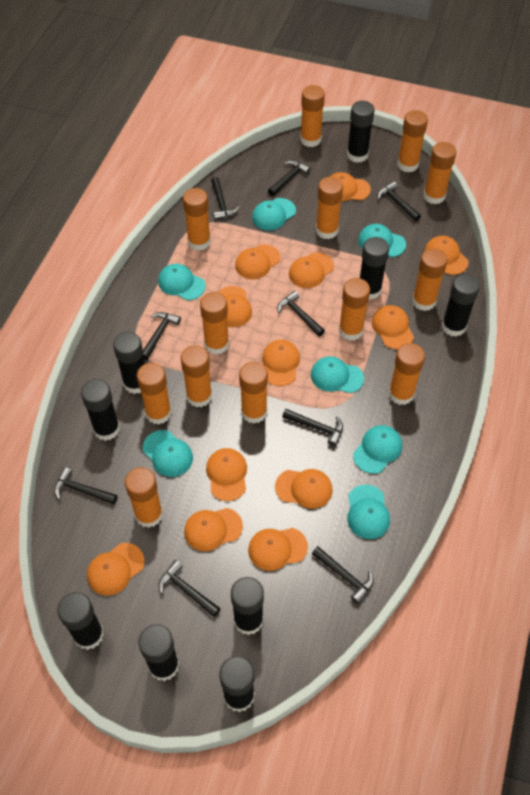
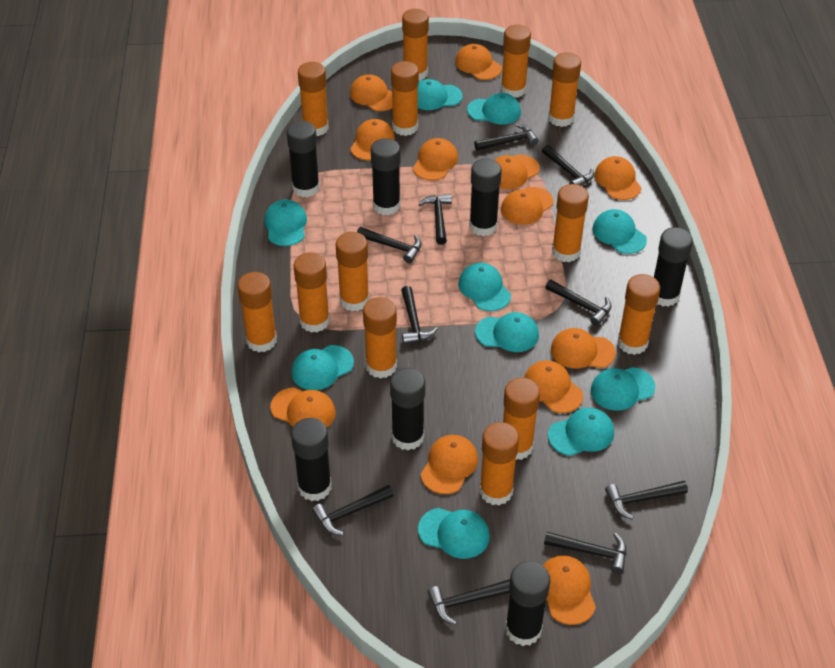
black glue stick: [57,592,104,650] [81,379,120,441] [113,332,145,394] [138,624,179,681] [220,656,255,712] [231,577,264,635] [347,101,375,163] [360,237,389,300] [442,274,480,337] = 9 -> [286,121,320,197] [291,418,331,501] [371,138,401,215] [390,368,425,450] [469,159,502,236] [505,561,550,646] [654,227,693,307] = 7
black hammer: [54,467,118,504] [143,312,181,360] [159,560,221,617] [211,177,239,220] [268,160,311,196] [277,291,325,337] [282,409,343,447] [312,546,374,604] [377,181,421,221] = 9 -> [312,485,394,535] [357,227,421,263] [401,286,438,344] [418,194,452,245] [428,579,510,625] [474,123,538,151] [542,145,594,186] [544,532,626,574] [545,279,612,326] [605,481,688,520] = 10
turquoise cap: [143,430,193,477] [158,264,206,300] [252,198,296,230] [311,356,364,393] [347,485,390,539] [353,425,402,474] [358,224,406,257] = 7 -> [264,200,307,246] [291,345,354,390] [418,79,463,110] [418,508,490,559] [458,263,511,311] [467,93,521,124] [475,312,539,352] [548,408,614,456] [591,367,656,411] [593,209,647,254] = 10

